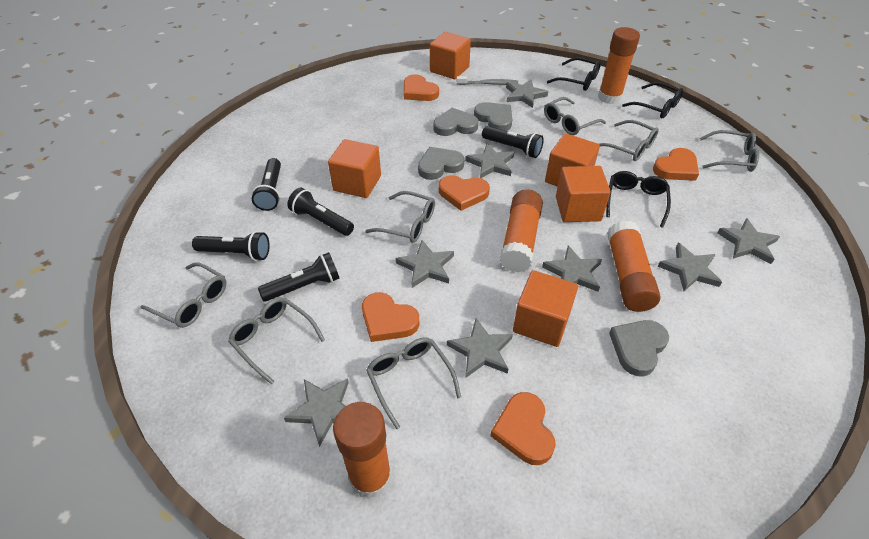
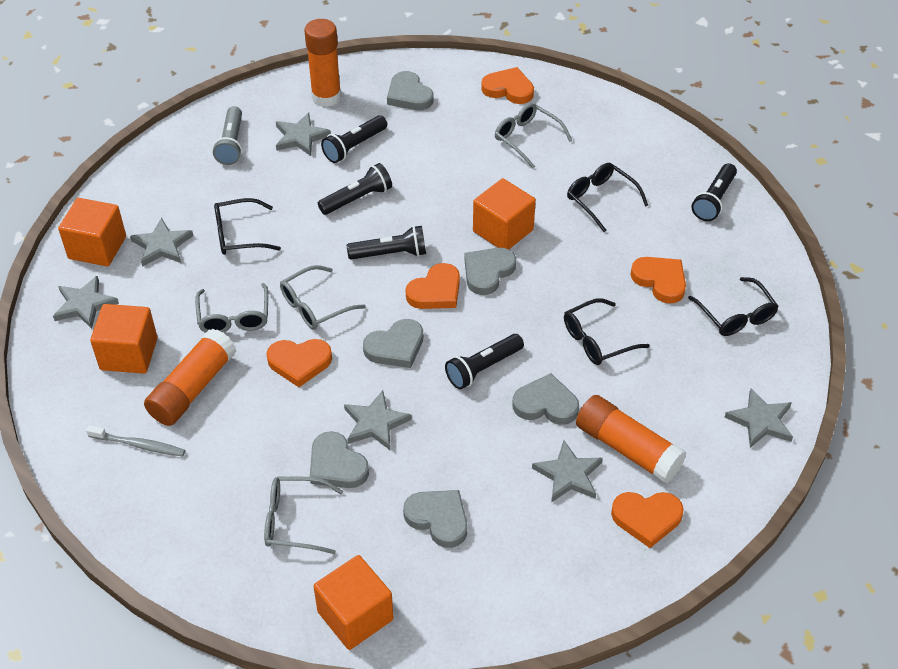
black glasses: [547,57,601,91] [606,171,671,227] [622,82,684,118] = 3 -> [214,198,281,255] [564,298,650,365] [567,163,648,232] [688,277,779,336] = 4
grey flashlight: none = 0 -> [213,106,242,165] = 1
grey glasses: [140,262,227,328] [228,297,325,384] [365,191,435,243] [366,337,461,429] [544,97,606,135] [599,120,659,161] [700,130,759,172] = 7 -> [195,283,268,333] [264,477,343,554] [280,265,366,330] [495,103,572,168] = 4
grey heart: [418,147,465,180] [433,108,478,136] [474,102,512,131] [609,320,669,377] = 4 -> [310,431,369,488] [363,319,423,368] [387,71,434,110] [403,490,468,548] [464,248,516,295] [512,373,579,425] = 6
grey star: [284,378,349,447] [396,240,454,288] [447,318,513,378] [465,144,514,178] [506,79,548,108] [542,245,602,292] [657,243,722,291] [717,218,780,264] = 8 -> [53,276,119,329] [130,218,193,267] [276,113,331,156] [344,391,412,450] [532,440,603,502] [724,388,793,448] = 6
orange cube: [328,139,381,198] [430,32,471,79] [513,270,578,347] [545,133,600,187] [556,166,611,222] = 5 -> [58,198,126,266] [90,304,157,374] [313,555,393,650] [473,178,536,249] = 4
orange glue stick: [333,402,392,499] [500,190,543,272] [598,27,640,104] [607,220,661,312] = 4 -> [144,329,236,426] [304,19,341,107] [576,395,686,484] = 3

